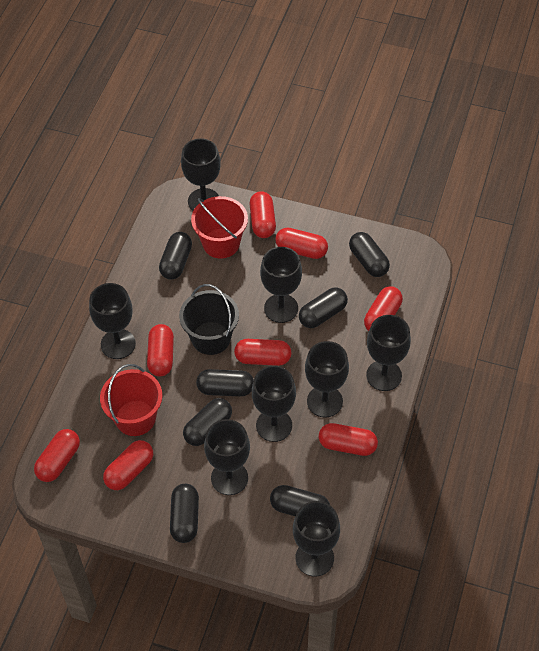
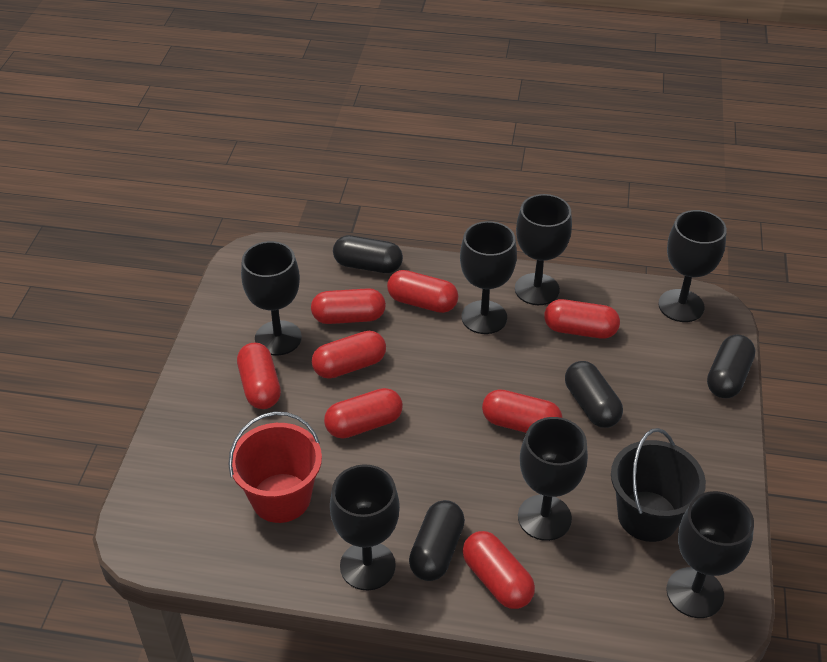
black capsule: [159,232,192,280] [170,484,199,543] [183,398,232,446] [196,369,254,396] [270,485,330,516] [299,287,348,328] [349,232,390,277] = 7 -> [333,235,403,273] [409,500,465,581] [565,361,623,428] [707,335,755,398] = 4
black goblet: [89,283,136,359] [181,138,221,211] [204,419,250,495] [252,366,296,442] [260,247,302,323] [293,501,340,576] [305,341,349,417] [366,315,411,391] = 8 -> [241,241,302,355] [330,464,400,590] [460,221,517,334] [515,194,572,305] [518,417,588,541] [658,210,727,322] [666,491,754,618] = 7
red bucket: [100,364,163,436] [191,196,248,259] = 2 -> [228,411,322,523] = 1

